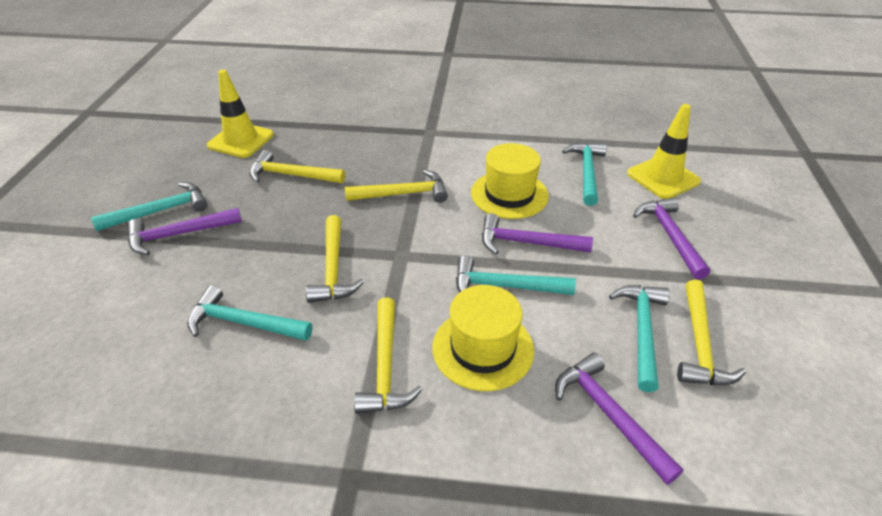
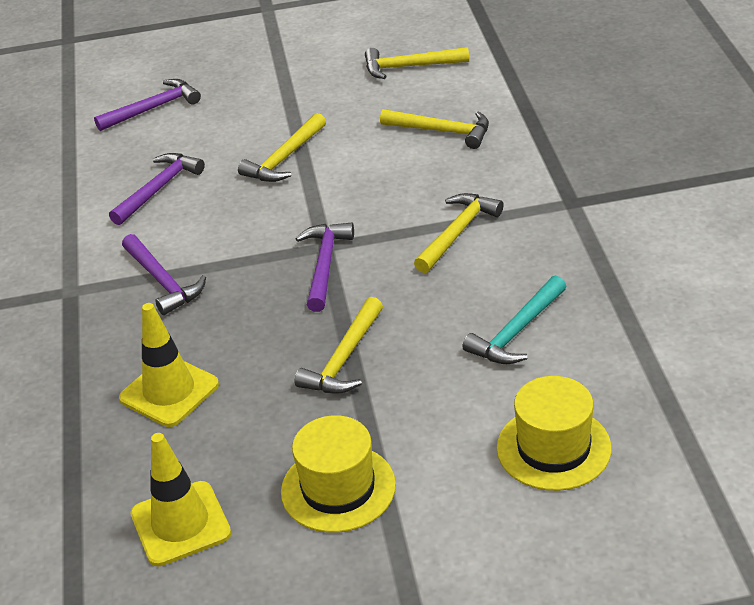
turquoise hammer: [91,182,208,231] [187,285,313,341] [456,255,576,295] [562,142,607,206] [609,285,670,392] = 5 -> [463,275,567,364] = 1

